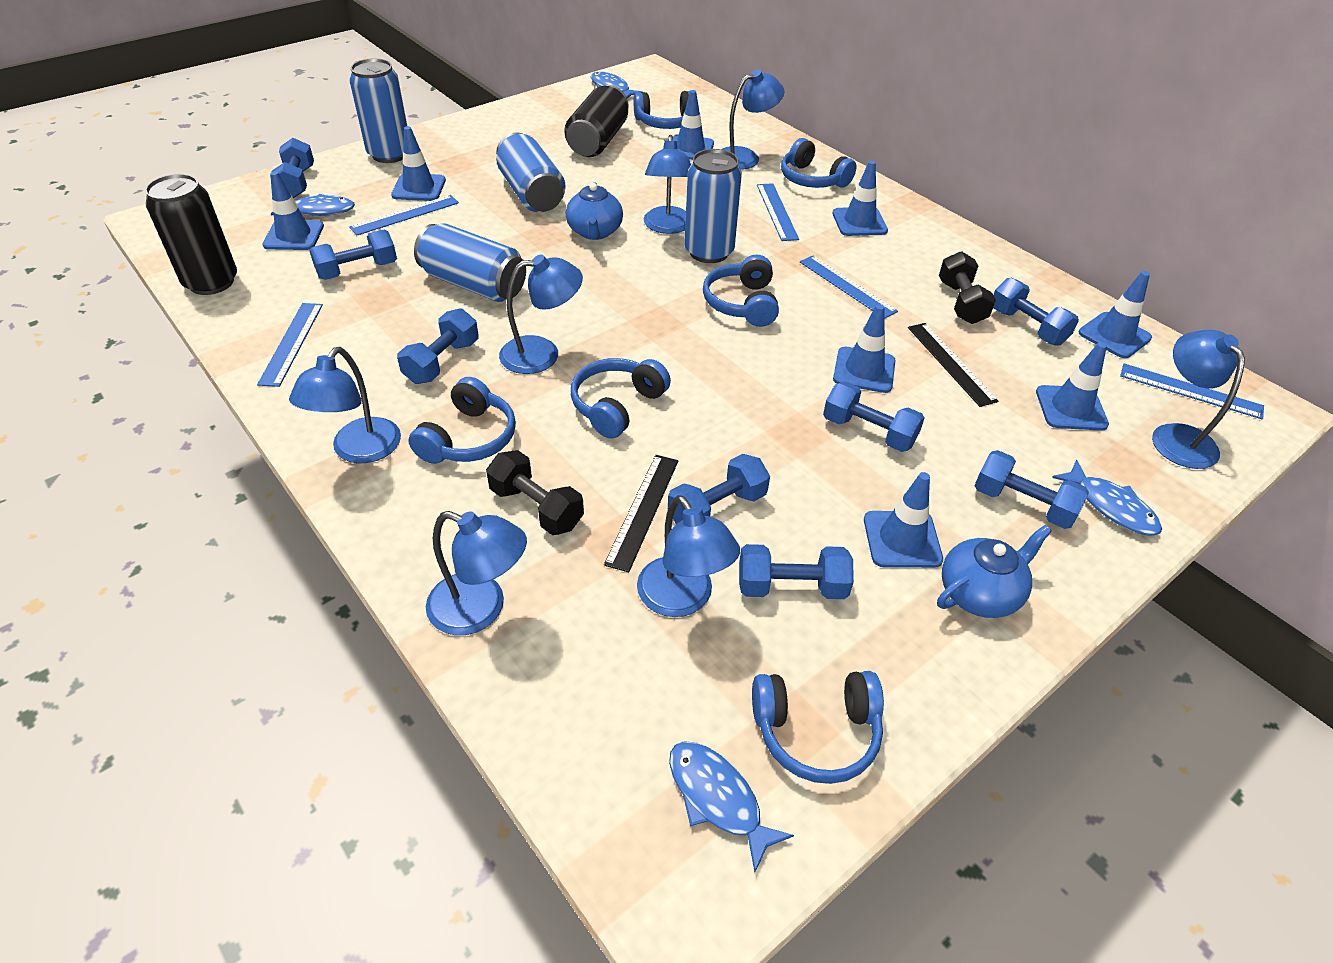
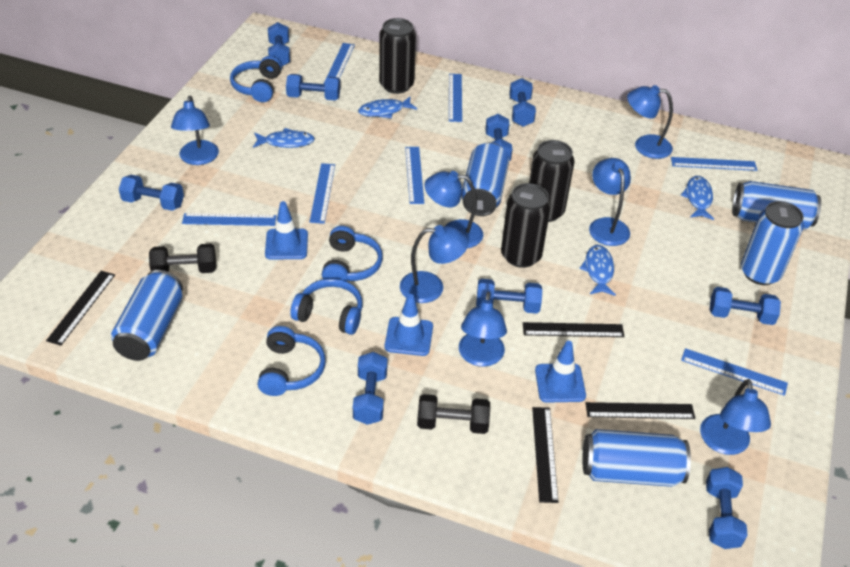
black can: [145,174,237,295] [564,85,628,157] = 2 -> [379,18,416,94] [501,183,551,268] [529,140,574,222] = 3
black ruler: [604,455,678,572] [908,323,998,407] = 2 -> [46,271,115,346] [523,322,625,337] [532,407,559,503] [585,402,695,419] = 4
blue can: [349,58,407,163] [414,223,526,302] [496,132,566,212] [684,149,742,263] = 4 -> [111,270,183,361] [461,142,509,216] [582,429,691,487] [732,181,821,230] [741,201,804,285] = 5
blue dumbbell: [272,138,314,198] [309,230,397,280] [397,308,479,384] [668,454,770,524] [739,544,854,599] [823,382,924,452] [974,450,1089,529] [993,278,1079,346] = 8 -> [119,175,184,211] [268,22,290,66] [286,74,340,100] [353,352,387,425] [476,279,542,314] [485,114,512,161] [509,78,536,127] [706,467,748,549] [709,287,781,325] = 9
blue headphones: [408,377,516,464] [571,358,671,439] [634,91,690,129] [703,255,779,327] [752,671,884,784] [781,138,857,188] = 6 -> [230,56,282,102] [258,326,326,396] [290,278,363,335] [322,226,383,282] = 4
blue ruler: [257,303,323,387] [349,195,459,235] [757,183,799,241] [800,255,898,319] [1120,364,1264,419] = 5 -> [182,213,276,226] [310,163,335,224] [324,43,355,84] [405,147,424,204] [449,74,462,122] [671,157,757,171] [681,348,788,396] = 7
blue teapot: [566,182,623,240] [937,525,1052,618] = 2 -> none = 0
blue traffic cone: [262,171,324,250] [391,126,446,201] [673,90,714,160] [832,161,888,236] [833,304,896,393] [864,472,943,568] [1036,342,1109,431] [1079,271,1152,358] = 8 -> [265,201,308,259] [385,294,433,356] [535,341,586,402] = 3

